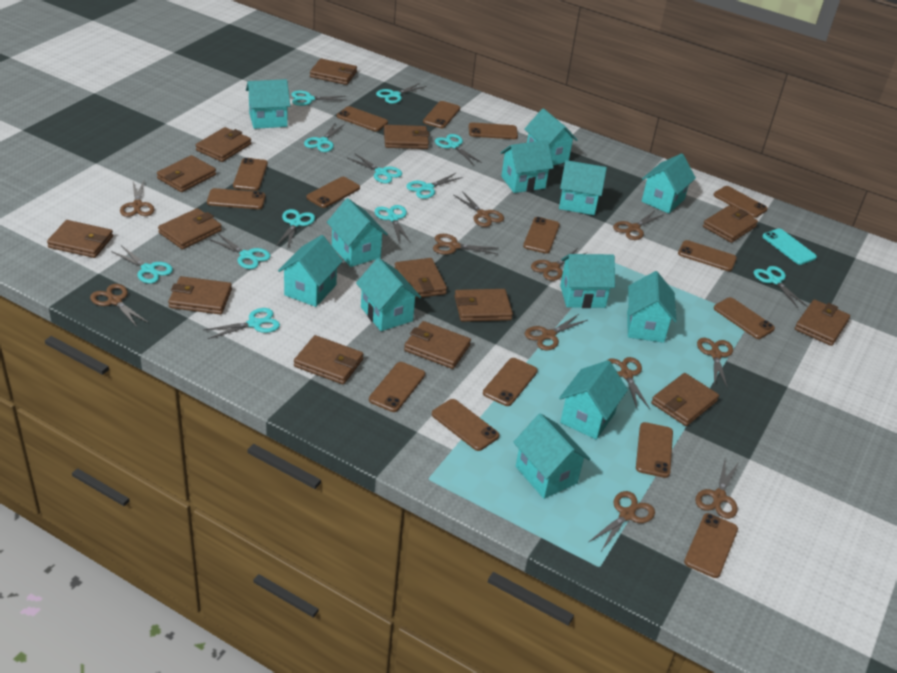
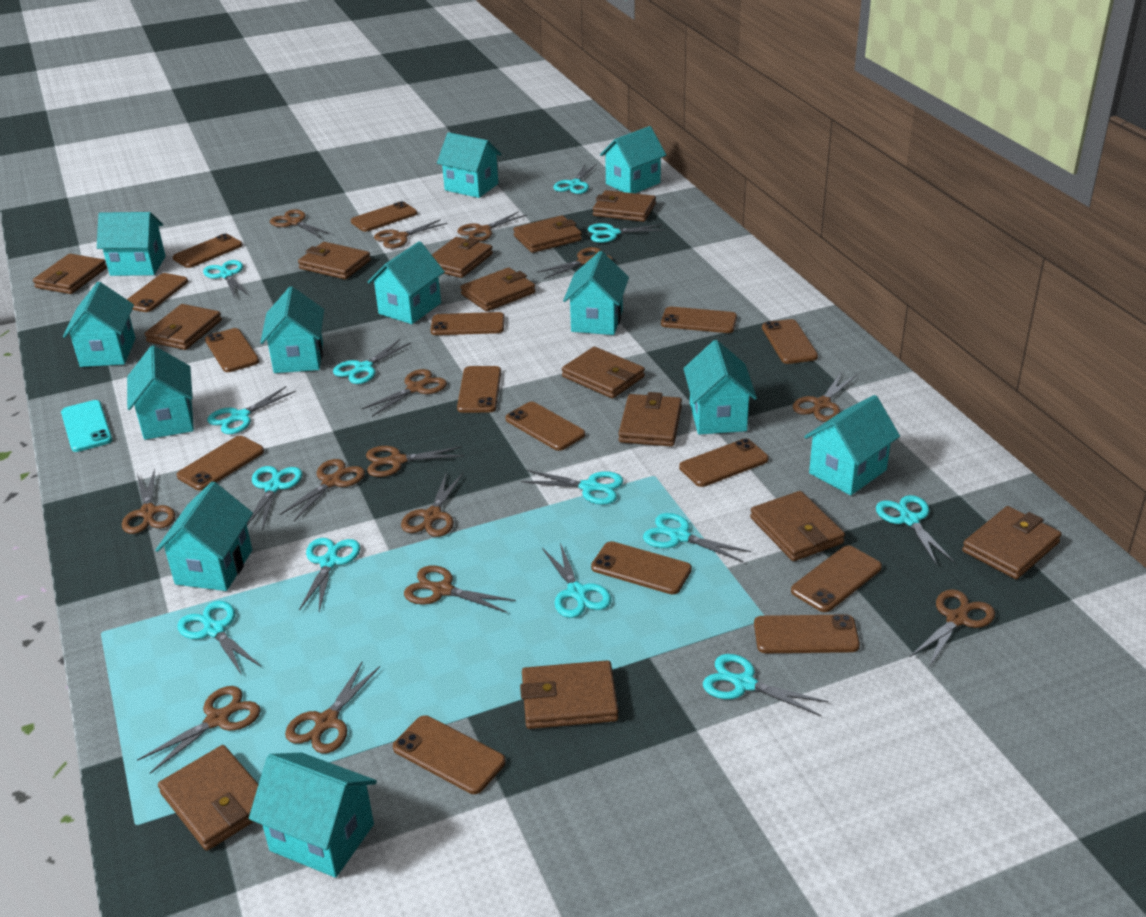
brown scissors: [90,284,149,327] [120,181,154,217] [433,234,497,255] [454,191,504,227] [525,314,588,351] [531,248,586,281] [589,491,655,551] [608,357,650,409] [613,211,663,240] [695,460,739,519] [697,338,733,387] = 11 -> [122,469,175,534] [137,686,261,774] [270,209,332,238] [279,459,365,521] [285,662,380,753] [361,369,447,417] [366,446,464,477] [374,219,447,248] [401,472,463,537] [404,565,516,613] [457,211,527,242] [536,247,613,279] [793,371,857,422] [910,589,995,667] = 14
brown wallet: [47,220,113,258] [157,155,216,192] [158,208,222,250] [168,276,232,315] [196,127,251,162] [294,335,363,384] [310,58,357,85] [384,125,429,149] [395,258,447,298] [404,321,471,369] [455,289,513,322] [651,373,719,426] [703,205,758,243] [795,299,850,346] = 14 -> [33,254,107,294] [145,304,222,350] [158,745,259,851] [298,242,371,279] [432,237,493,278] [460,268,535,312] [513,215,582,253] [520,660,619,729] [562,347,645,399] [593,190,656,222] [618,392,682,447] [750,491,845,561] [962,506,1062,579] = 13
turquoise scissors: [111,245,173,284] [204,308,280,339] [209,233,271,269] [276,209,315,249] [291,90,348,106] [304,122,345,152] [348,153,402,184] [375,205,411,243] [376,83,426,104] [406,173,463,199] [435,134,482,165] [754,266,807,308] = 12 -> [177,601,261,675] [203,260,249,298] [207,386,296,434] [247,466,302,531] [299,538,360,611] [333,339,411,384] [521,470,623,505] [542,543,611,618] [553,163,597,194] [588,223,664,243] [643,513,751,562] [703,654,828,716] [876,495,954,565] = 13

